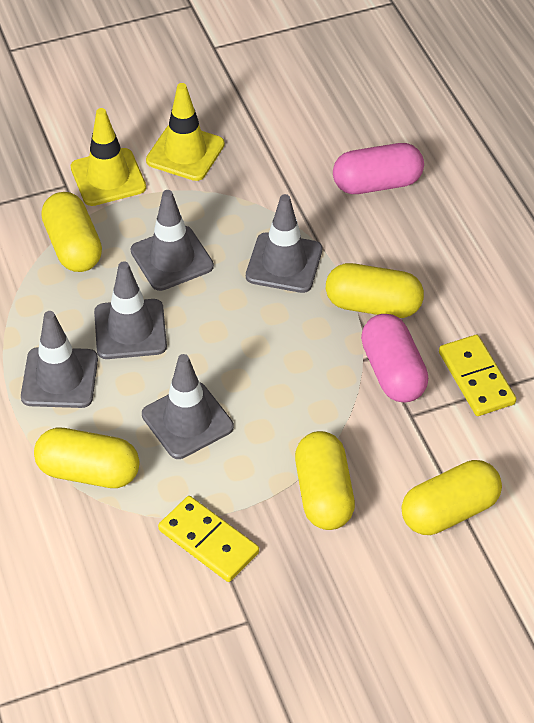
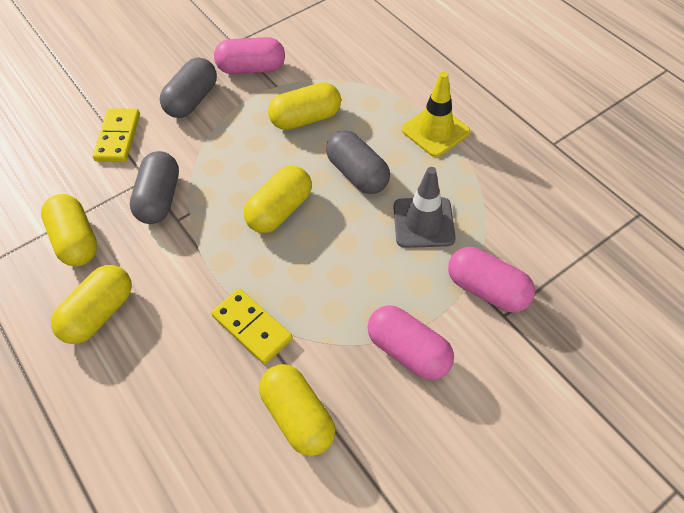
grey capsule: none = 0 -> [130,151,179,224] [160,57,217,118] [326,130,390,194] = 3
grey traffic cone: [21,311,98,408] [94,261,167,359] [131,190,214,291] [142,354,234,459] [246,194,322,293] = 5 -> [393,167,456,248] = 1
pink capsule: [333,143,424,194] [361,314,428,403] = 2 -> [214,37,285,74] [367,305,454,380] [448,247,535,313] = 3
yellow traffic cone: [71,108,146,206] [146,83,225,181] = 2 -> [402,72,471,157] = 1

